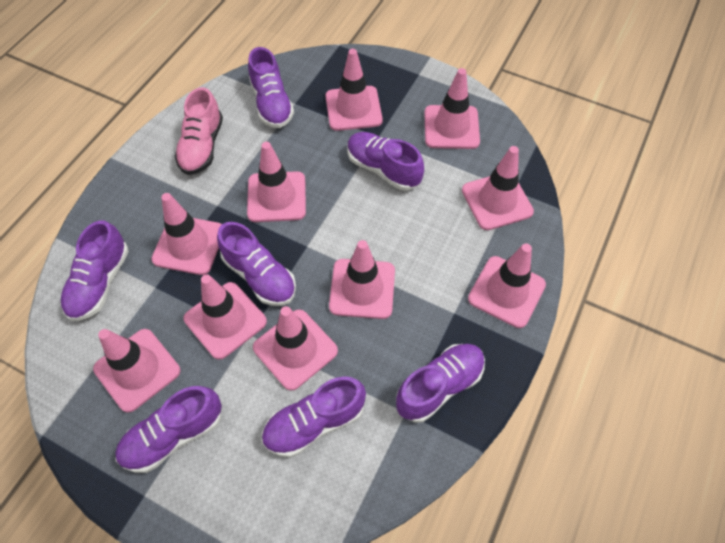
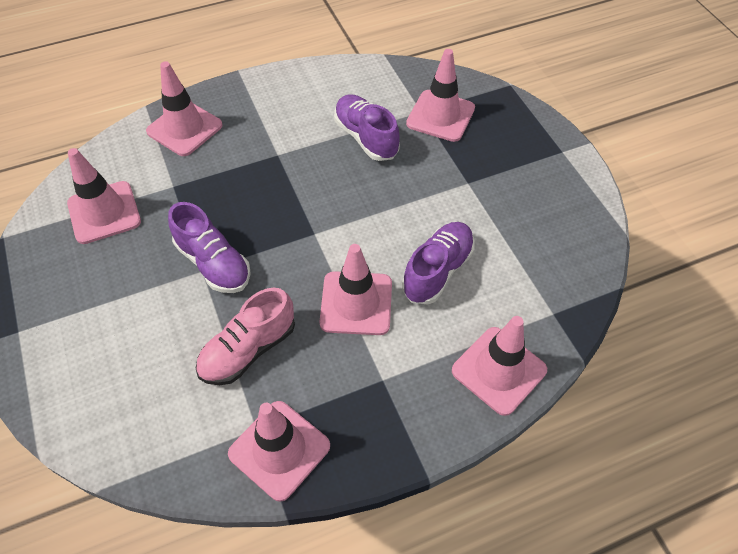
pink traffic cone: [93,329,180,413] [151,193,222,275] [184,274,267,360] [247,142,306,222] [253,306,338,391] [325,49,383,131] [329,240,395,319] [424,68,480,149] [462,146,534,230] [468,243,546,328] = 10 -> [67,148,141,244] [146,61,222,156] [228,401,330,502] [319,244,392,335] [406,49,475,142] [452,316,547,416] = 6
purple shoe: [61,220,129,321] [115,386,222,473] [217,222,296,306] [248,47,294,128] [262,376,366,457] [348,132,424,190] [396,344,485,423] = 7 -> [168,202,251,293] [334,94,400,161] [402,222,475,305] = 3

